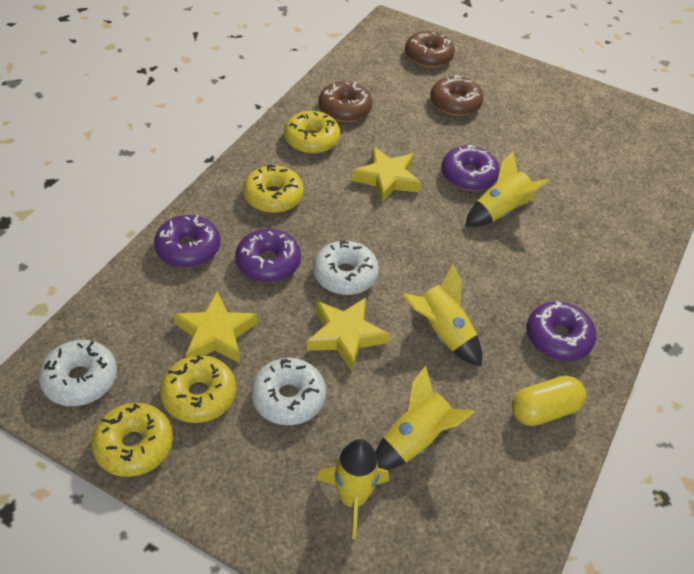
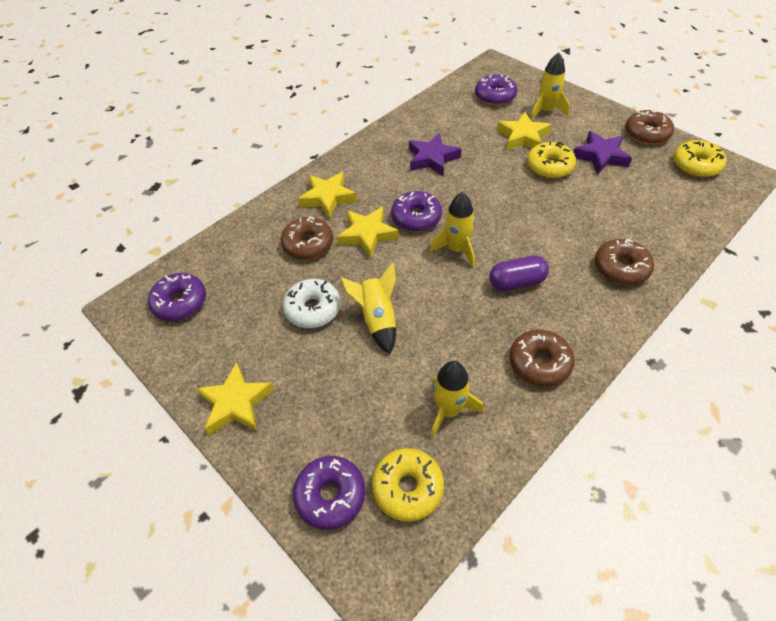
brown donut: [318,81,372,122] [405,31,455,68] [431,75,483,116] = 3 -> [281,217,333,260] [509,330,575,387] [595,239,654,285] [625,110,674,145] = 4
purple capsule: none = 0 -> [489,255,549,291] = 1
purple star: none = 0 -> [409,133,462,176] [573,131,632,174] = 2
white donut: [39,340,117,406] [251,358,326,426] [313,240,379,295] = 3 -> [283,279,341,328] = 1
yellow capsule: [512,376,586,426] = 1 -> none = 0
yellow donut: [91,403,173,477] [160,355,236,423] [243,164,304,213] [284,111,340,154] = 4 -> [372,448,444,522] [527,142,576,179] [673,140,726,178] = 3
yellow star: [174,291,258,363] [307,298,389,371] [352,147,421,204] = 3 -> [196,362,274,435] [298,172,357,219] [337,207,399,259] [497,112,552,150] = 4

